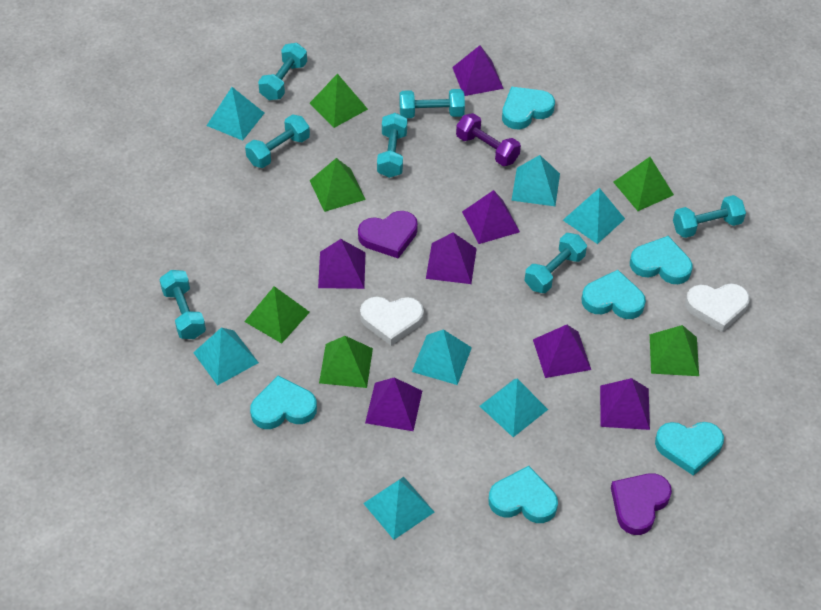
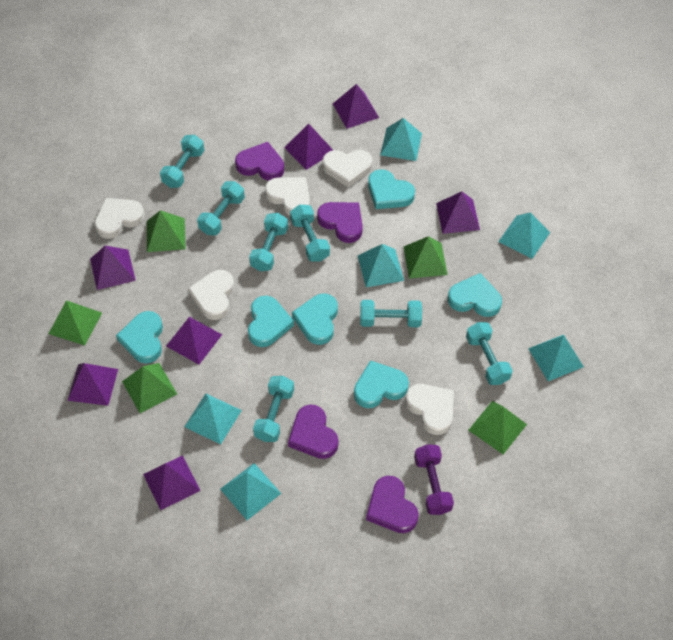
green pyramid: [244,286,310,344] [309,73,368,128] [310,158,366,212] [319,336,373,388] [613,157,674,211] [650,325,699,376] = 6 -> [49,300,102,346] [122,363,177,413] [147,210,185,252] [404,236,448,279] [469,401,527,454] = 5
purple heart: [358,211,418,258] [611,473,672,535] = 2 -> [235,142,284,181] [288,405,338,459] [317,202,363,243] [366,476,419,533] = 4
turquoise pyramid: [193,327,259,386] [206,87,264,141] [363,477,434,540] [412,330,472,385] [480,379,548,437] [511,155,560,206] [563,188,625,244] = 7 -> [184,393,242,444] [220,463,281,520] [358,244,404,287] [380,118,422,161] [498,212,550,259] [528,335,584,381] = 6
white heart: [360,297,424,346] [685,283,750,332] = 2 -> [95,198,145,239] [188,270,234,320] [265,177,310,215] [323,150,373,188] [405,384,454,435] = 5

